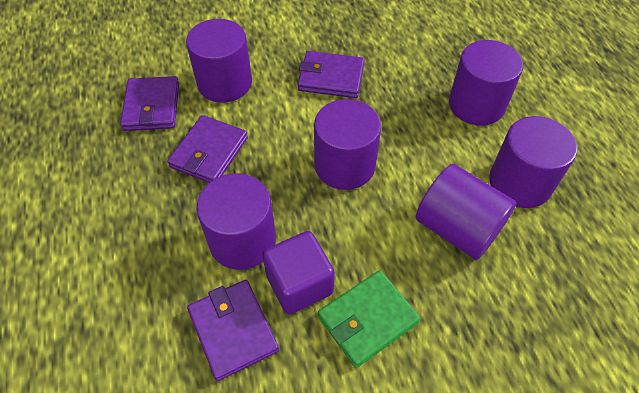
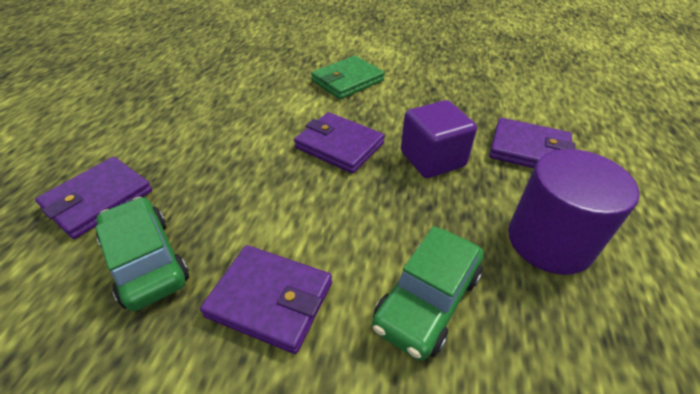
green car: none = 0 -> [96,197,189,311] [372,226,484,360] = 2
purple cylinder: [186,19,252,103] [196,173,276,270] [314,99,381,190] [416,164,517,260] [449,40,523,125] [489,116,577,208] = 6 -> [508,149,640,275] = 1

